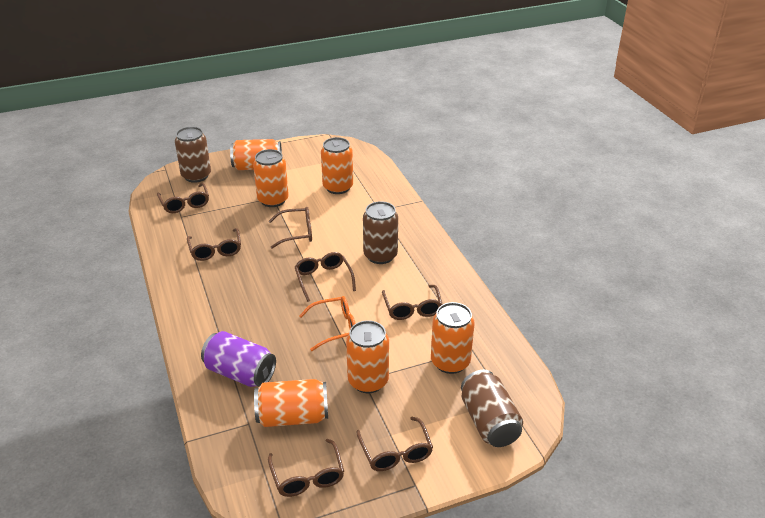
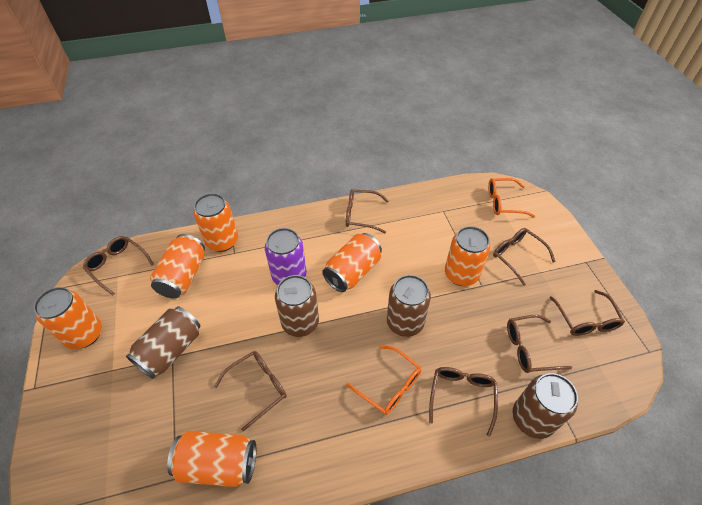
brown can: [175,127,211,183] [363,201,398,264] [461,370,523,447] = 3 -> [126,306,200,379] [275,275,319,337] [387,275,431,337] [513,373,578,439] = 4
orange glasses: [299,296,356,351] = 1 -> [346,345,421,415] [488,178,535,218] = 2

